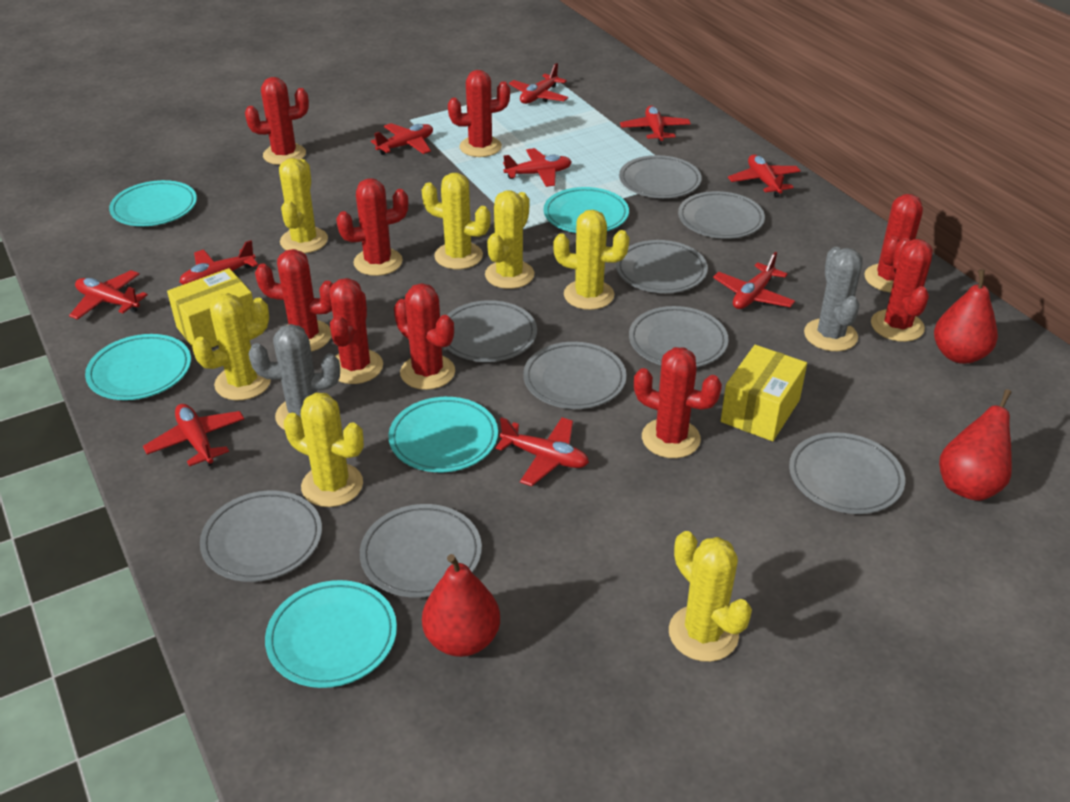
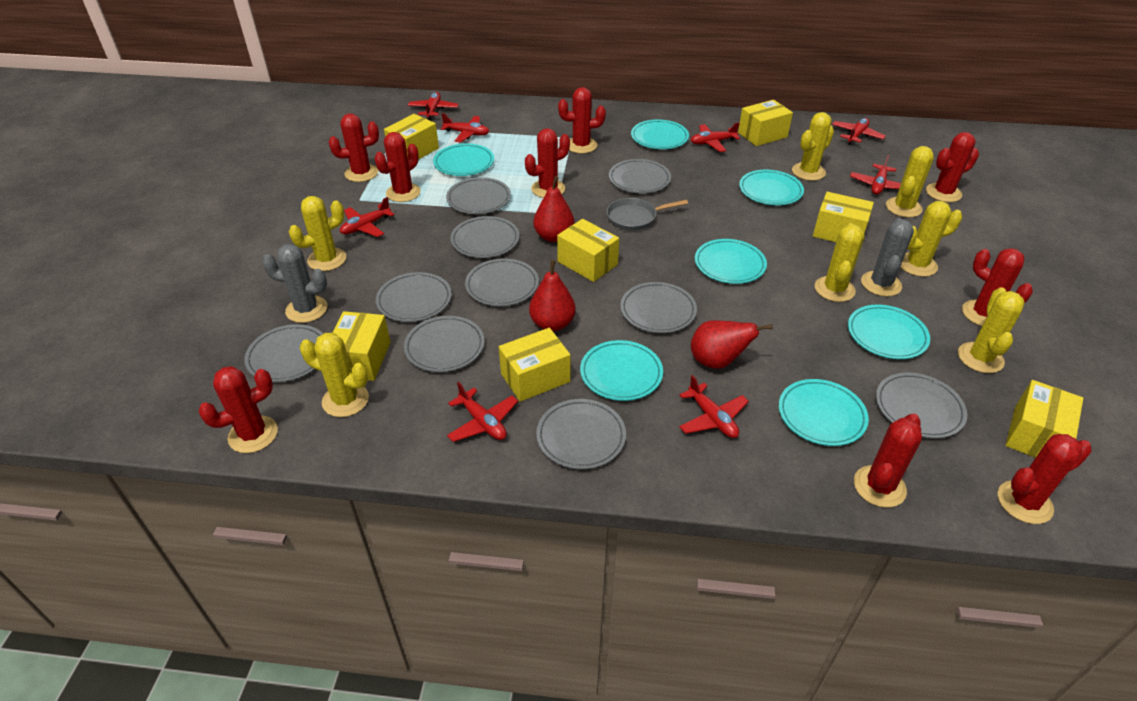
grey pan: none = 0 -> [606,198,688,231] = 1
grey plate: [200,490,322,582] [360,504,482,598] [445,300,537,362] [523,342,627,409] [616,240,708,293] [619,155,702,198] [629,306,729,367] [678,191,765,239] [789,432,905,514] = 9 -> [244,324,323,382] [376,272,452,322] [404,316,485,372] [446,177,511,214] [450,216,519,258] [465,258,539,306] [536,399,626,469] [609,159,671,193] [620,282,697,333] [876,372,967,438] = 10
red plane: [69,270,148,320] [143,404,244,466] [180,240,258,285] [371,123,433,155] [496,417,589,486] [503,148,572,187] [509,63,569,104] [620,105,691,144] [713,251,795,309] [728,155,801,197] = 10 -> [340,197,395,237] [408,92,459,120] [441,113,489,143] [447,382,518,442] [679,375,749,438] [691,122,740,152] [832,118,886,145] [850,155,901,195] = 8
turquoise plate: [85,334,191,400] [109,180,197,226] [265,580,397,688] [388,397,498,472] [543,187,629,233] = 5 -> [433,143,494,176] [580,340,663,401] [631,119,689,149] [695,239,767,284] [739,170,804,205] [779,379,869,446] [848,305,930,359] = 7
yellow box: [167,268,253,347] [721,345,807,441] = 2 -> [332,311,390,381] [384,114,439,160] [499,328,570,402] [557,219,619,282] [738,100,793,146] [813,192,874,242] [1005,380,1083,458] = 7

